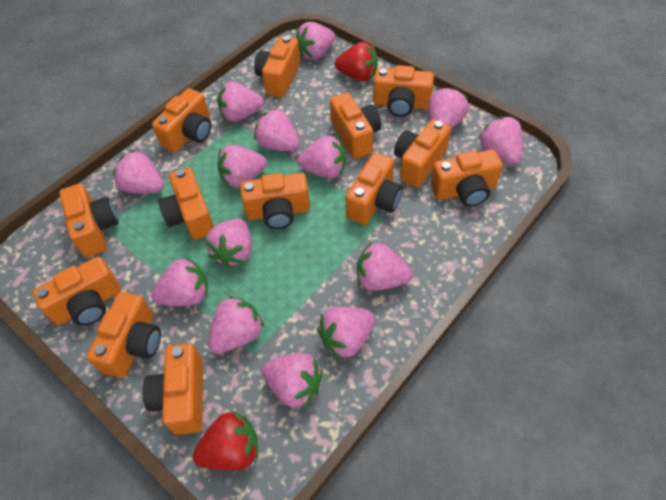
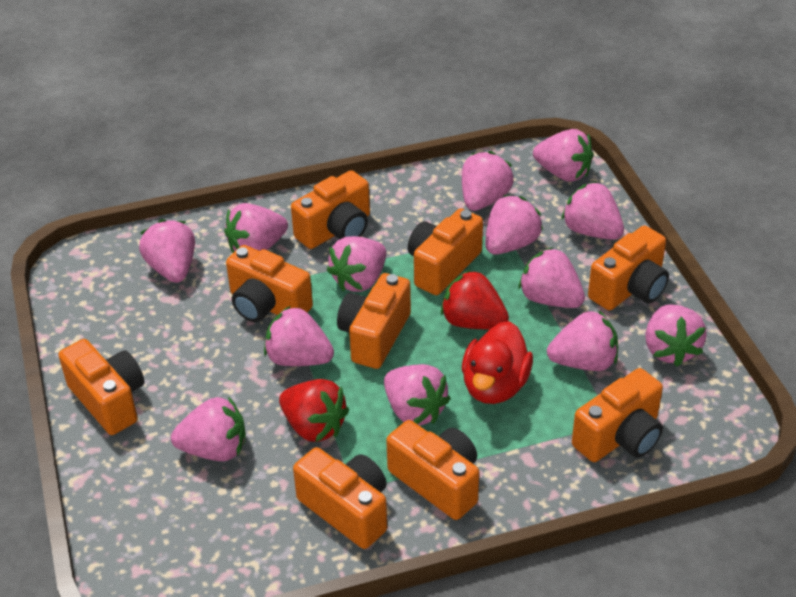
orange camera: [33,257,121,326] [59,184,119,257] [86,292,161,378] [142,343,203,435] [152,88,211,153] [158,167,214,240] [240,173,310,229] [254,36,300,97] [330,92,381,159] [345,152,403,225] [373,65,434,117] [394,119,451,188] [431,149,503,207] = 13 -> [58,339,144,435] [226,245,313,322] [291,170,370,249] [293,447,387,549] [337,273,411,369] [386,420,479,520] [408,208,483,295] [572,368,663,462] [588,226,669,311] = 9
pink strawberry: [113,150,164,194] [152,257,208,306] [205,218,252,268] [208,296,264,354] [217,81,264,122] [217,145,267,188] [254,108,300,151] [262,353,323,408] [296,22,335,60] [297,136,346,179] [318,307,375,360] [357,242,413,291] [428,87,469,129] [478,116,523,165] = 14 -> [139,219,195,283] [171,396,246,461] [224,203,288,253] [264,306,334,366] [327,236,386,292] [384,364,451,425] [462,151,514,211] [485,195,543,255] [519,247,585,308] [533,129,594,182] [547,310,618,371] [562,182,624,240] [645,304,707,367] = 13
red duck: none = 0 -> [462,321,533,404] = 1

